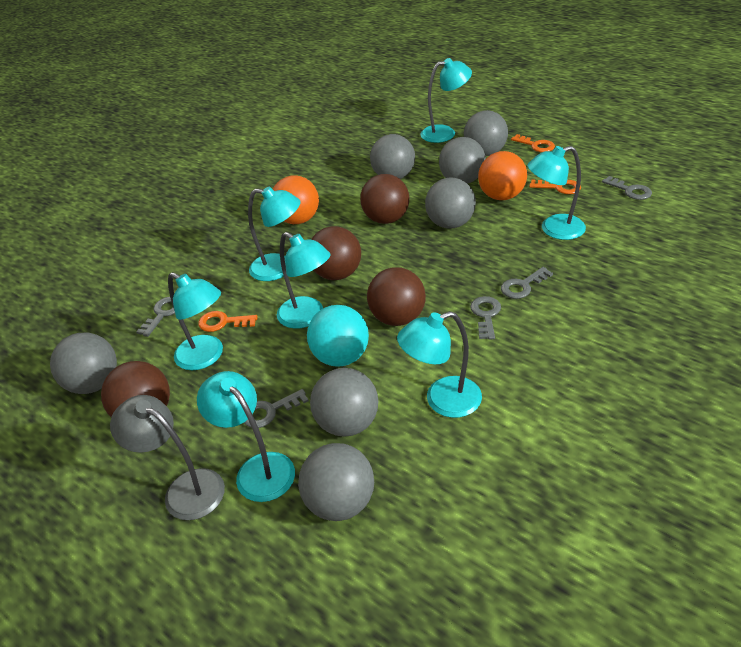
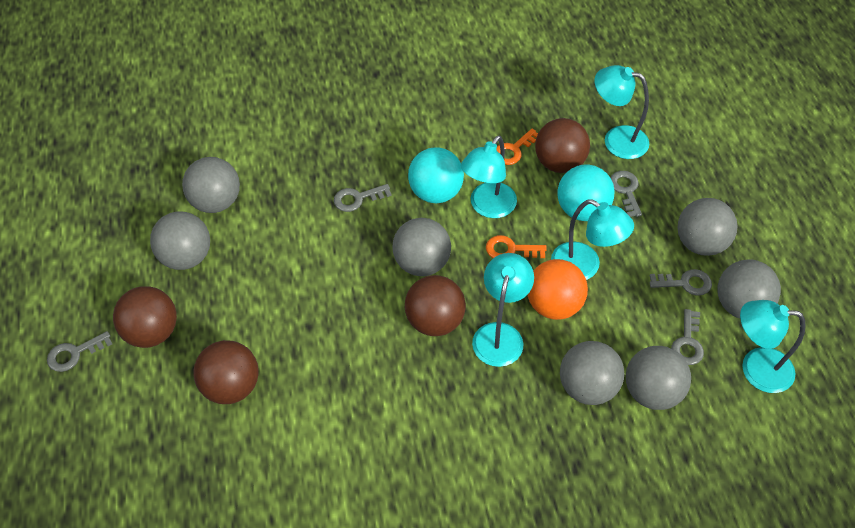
grey lamp: [110,395,225,520] = 1 -> none = 0
orange ball: [273,175,319,224] [478,151,527,200] = 2 -> [528,259,588,320] = 1
orange key: [198,311,258,332] [511,134,555,152] [529,180,581,194] = 3 -> [486,235,547,258] [496,129,538,165] = 2
turquoise ball: [307,305,369,367] = 1 -> [408,147,464,203] [557,164,615,221] = 2
turquoise lamp: [168,272,223,370] [197,371,295,502] [248,186,300,281] [277,232,330,329] [397,311,482,418] [420,58,472,143] [527,146,586,240] = 7 -> [461,136,517,218] [472,253,534,367] [551,199,634,280] [595,65,649,159] [740,300,806,393] = 5

